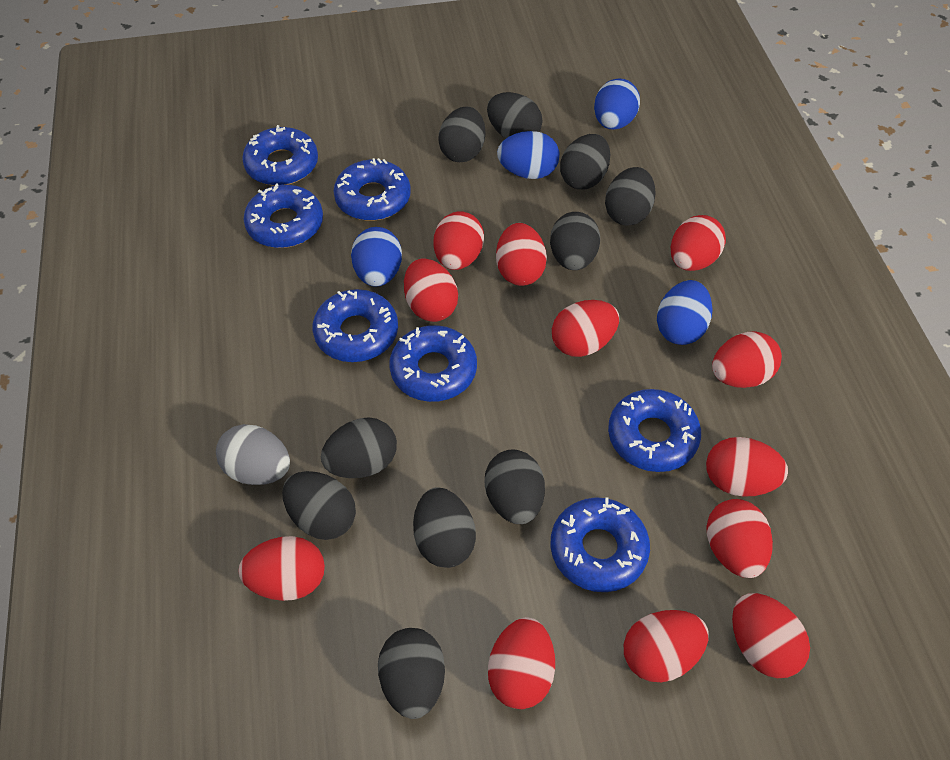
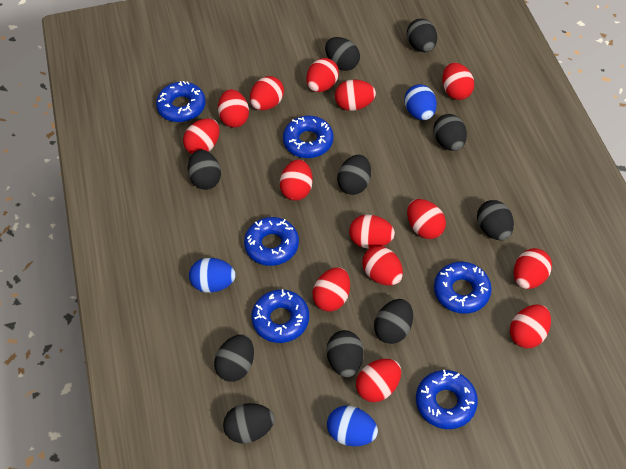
blue donut: [242,125,318,186] [243,183,323,248] [313,289,398,362] [333,158,411,221] [389,325,477,402] [550,497,650,592] [608,389,701,472] = 7 -> [156,81,206,122] [244,217,299,266] [251,289,309,343] [283,115,334,158] [416,370,478,429] [434,262,492,314] = 6
blue egg: [351,227,402,287] [497,131,559,179] [594,79,640,130] [657,280,713,345] = 4 -> [189,258,236,293] [327,406,378,447] [404,84,437,120] = 3
grey egg: [216,424,290,485] = 1 -> none = 0
red egg: [238,536,325,601] [404,258,458,322] [433,211,484,270] [488,617,555,709] [496,223,547,286] [552,300,619,357] [624,610,709,682] [671,215,726,271] [706,437,788,497] [706,499,773,578] [712,331,782,388] [732,593,810,678] = 12 -> [183,119,220,154] [218,89,249,128] [250,76,284,110] [280,160,313,201] [306,58,339,92] [313,267,350,312] [335,79,376,111] [349,215,395,249] [356,359,401,402] [362,246,403,286] [407,199,446,239] [442,63,475,100] [510,304,551,348] [514,248,552,289] = 14

